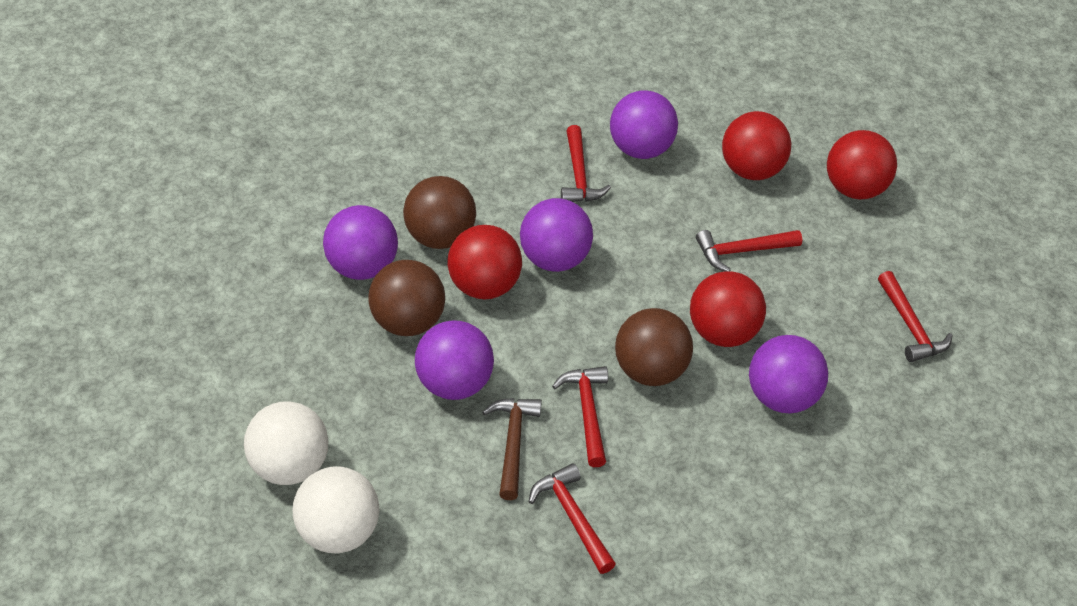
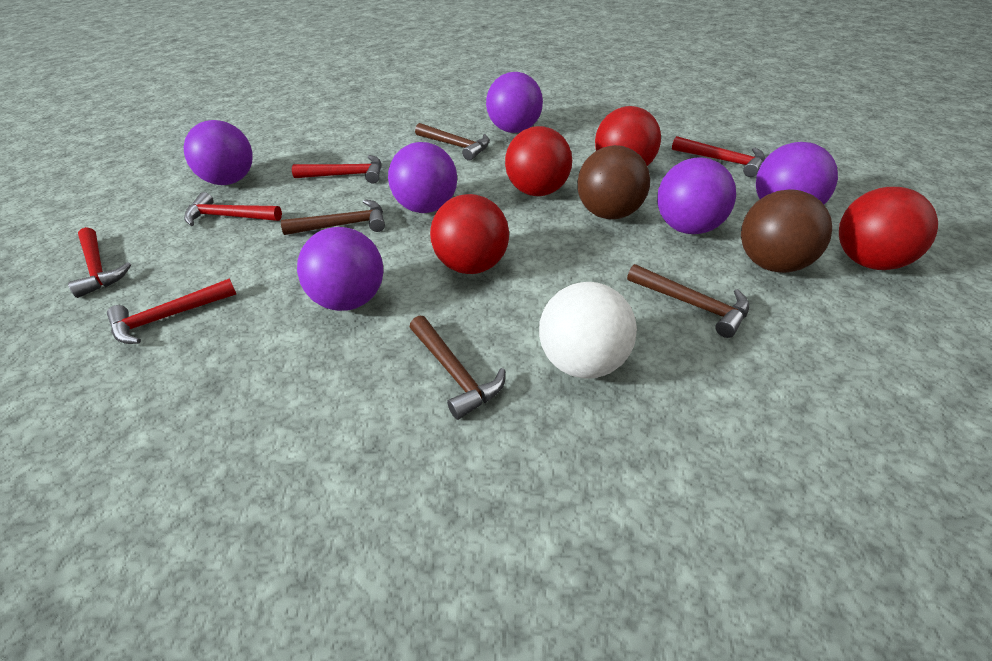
brown ball: [368,260,445,336] [403,176,476,249] [615,308,693,386] = 3 -> [577,145,650,219] [741,190,832,273] = 2
brown hammer: [482,398,542,500] = 1 -> [281,199,385,235] [410,315,505,420] [415,123,490,161] [627,264,749,338] = 4
purple ball: [323,205,398,280] [415,320,494,400] [520,198,593,272] [610,90,678,159] [749,335,828,413] = 5 -> [184,120,253,185] [297,227,383,311] [388,142,457,213] [486,72,543,133] [657,157,736,234] [756,142,838,204] = 6
white ball: [244,402,328,485] [293,466,380,553] = 2 -> [539,282,637,379] = 1

